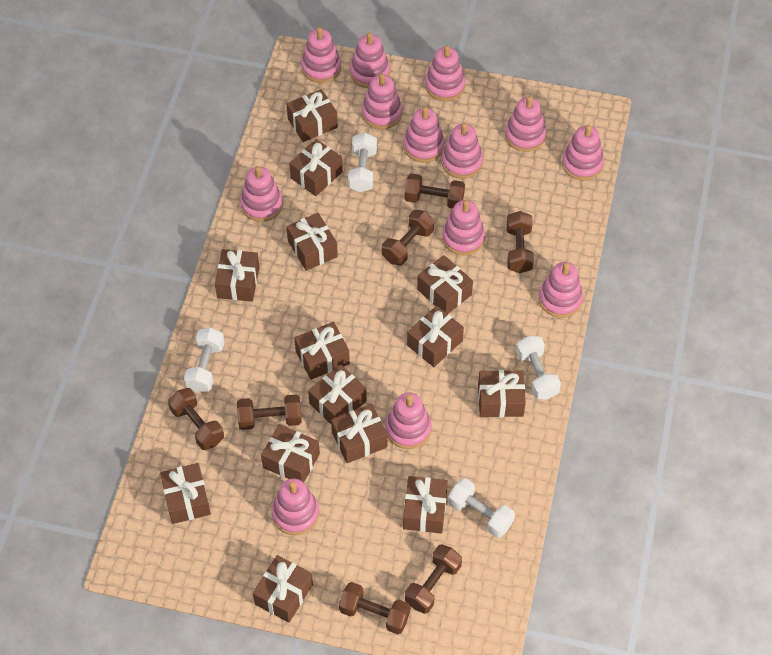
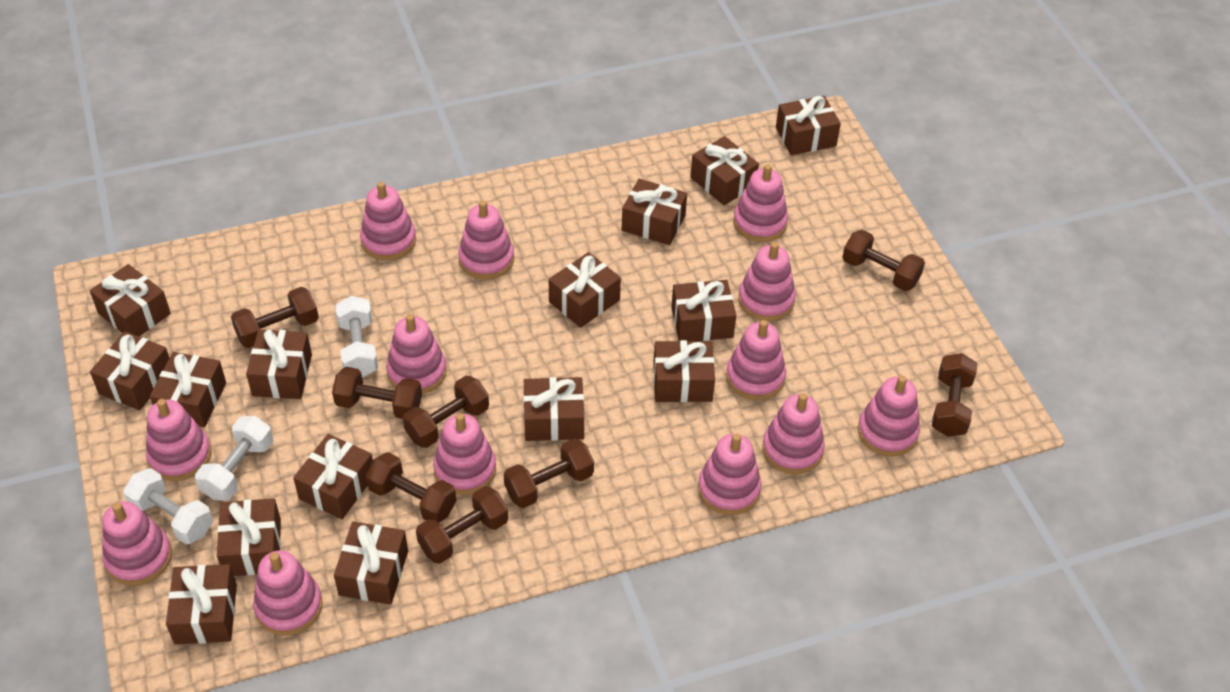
brown dumbbell: [168,388,224,450] [237,394,302,430] [339,582,410,634] [382,210,434,266] [404,173,465,209] [405,544,462,614] [506,211,534,273] = 7 -> [231,287,319,348] [332,367,422,419] [365,452,456,523] [403,376,489,448] [416,486,508,564] [504,438,594,508] [842,230,925,291] [932,353,977,437] = 8
brown gift: [160,463,211,524] [215,249,259,302] [253,555,313,623] [261,424,320,483] [286,213,338,271] [287,89,338,142] [289,139,343,196] [294,322,350,380] [308,364,367,424] [331,404,387,463] [403,476,448,534] [407,306,464,367] [417,255,473,314] [478,370,526,417] = 14 -> [90,264,171,336] [90,331,169,410] [150,352,226,427] [166,564,237,644] [217,498,281,576] [246,329,312,399] [293,434,373,519] [334,521,408,605] [523,377,584,441] [549,252,621,328] [622,179,687,245] [653,340,715,402] [671,280,736,341] [690,136,759,205] [776,96,841,155] = 15
white dumbbell: [184,328,225,393] [348,133,377,192] [448,478,515,538] [516,336,561,399] = 4 -> [123,468,213,544] [195,416,273,501] [335,296,378,377] = 3

